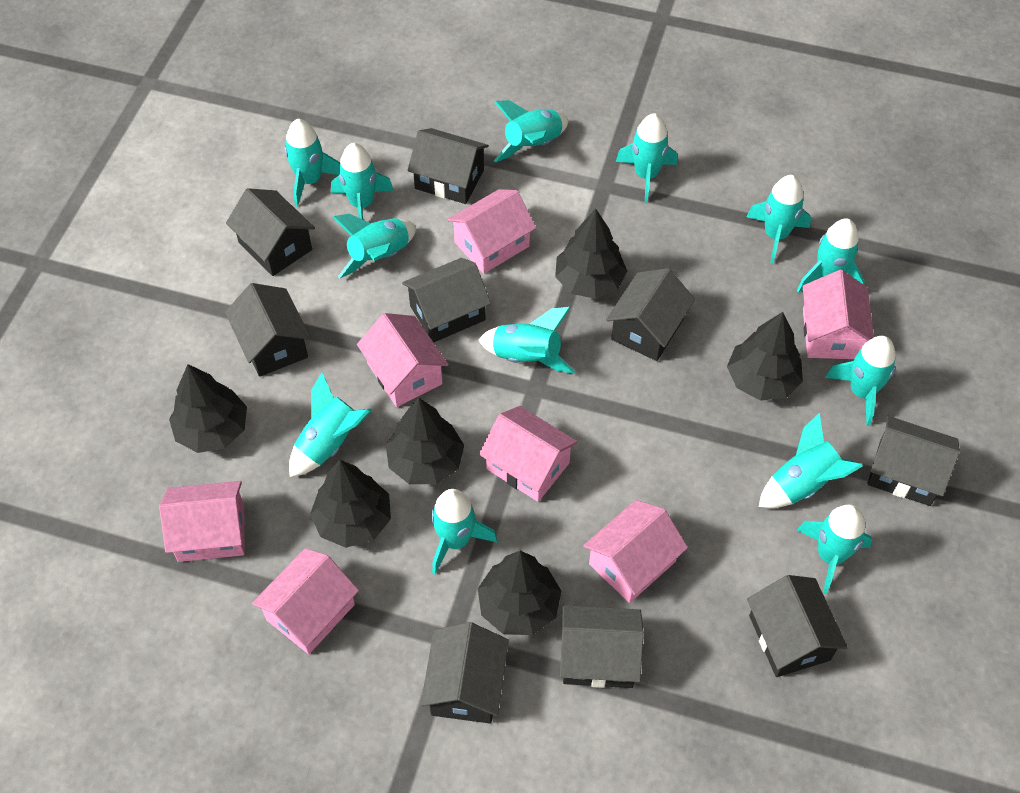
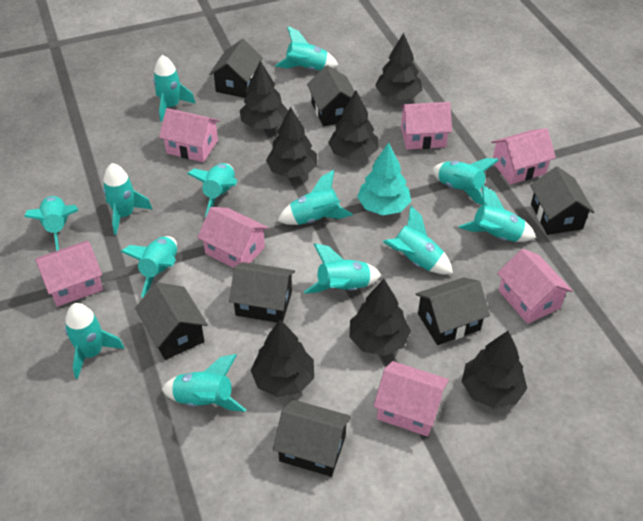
black house: [225,283,311,377] [226,188,315,276] [402,258,491,343] [407,128,489,204] [421,622,509,724] [560,605,644,688] [606,268,695,361] [747,575,848,677] [867,416,960,506] = 9 -> [135,282,208,360] [209,39,263,98] [229,262,295,323] [273,400,351,477] [307,65,355,126] [416,277,490,345] [530,166,595,235] = 7
black tree: [169,364,247,453] [310,460,391,548] [386,398,464,484] [478,551,561,635] [555,209,627,299] [727,312,803,401] = 6 -> [240,61,288,129] [251,319,314,397] [266,107,317,178] [328,90,379,160] [349,279,411,356] [375,33,423,100] [462,331,527,409] = 7
turquoise tree: none = 0 -> [357,143,411,215] = 1

